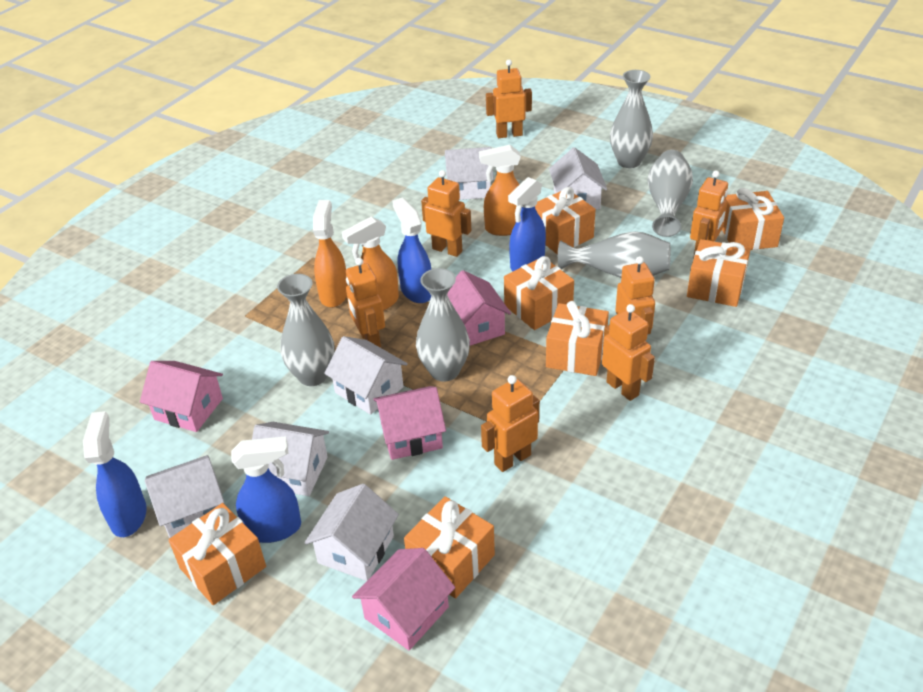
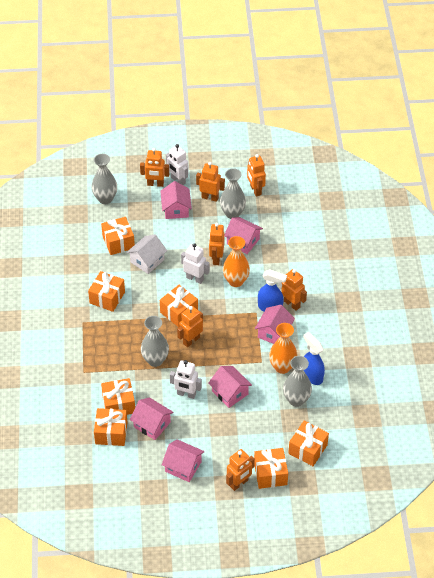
blue spray bottle: [83,411,147,537] [231,436,301,543] [392,198,431,303] [508,177,546,271] = 4 -> [258,269,287,312] [303,332,325,385] = 2
grey vase: [277,274,335,386] [416,268,470,382] [558,231,671,278] [610,70,653,168] [648,150,693,237] = 5 -> [92,154,117,204] [141,316,169,367] [220,168,246,219] [283,356,312,407] = 4
orange spray bottle: [313,200,348,308] [342,216,399,311] [479,145,521,236] = 3 -> none = 0
orange vase: none = 0 -> [223,236,250,287] [269,323,298,374] = 2
pink house: [140,361,223,432] [352,548,455,650] [374,386,446,460] [447,270,511,346] = 4 -> [130,397,174,440] [160,181,192,219] [162,439,205,482] [209,366,252,408] [224,217,263,254] [255,305,295,344] = 6
white house: [145,455,225,538] [252,422,329,496] [304,484,399,581] [324,336,408,415] [445,147,494,200] [549,147,607,209] = 6 -> [126,235,167,274] = 1
white robot: none = 0 -> [166,144,189,185] [170,360,202,399] [181,243,210,284] = 3

